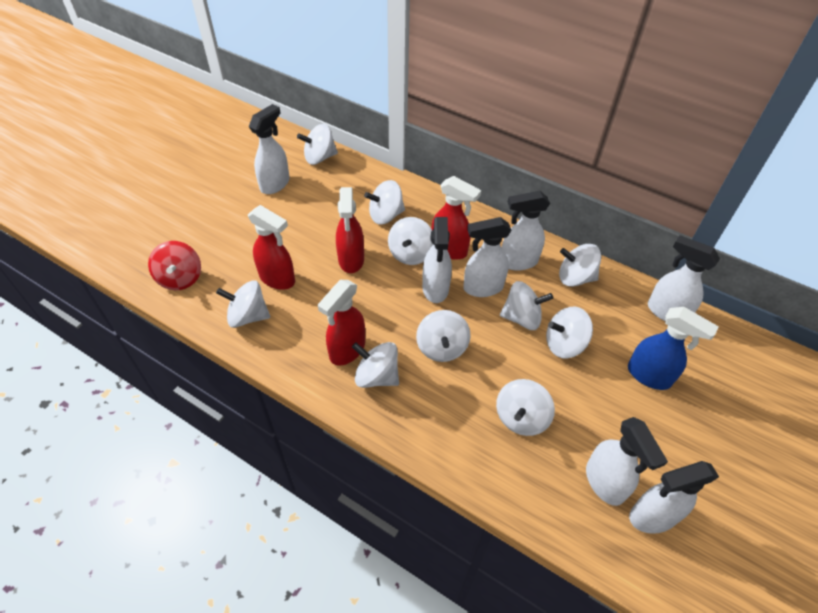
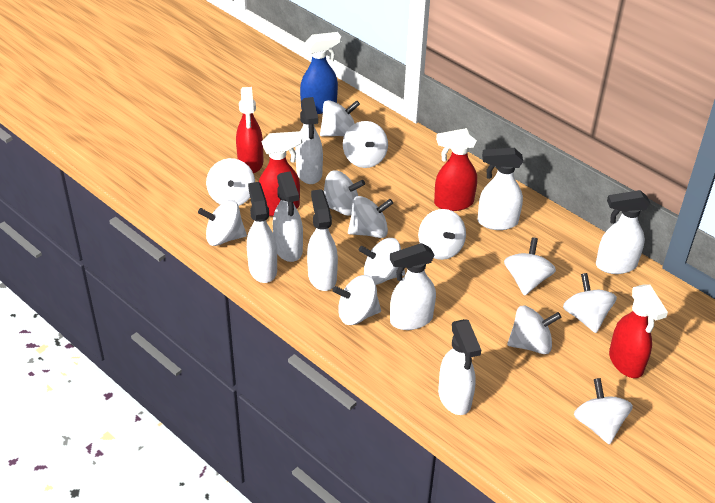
red spinning top: [148,241,201,290] = 1 -> none = 0
white spinning top: [216,281,270,328] [297,124,338,165] [352,342,399,388] [364,180,405,224] [388,217,433,265] [416,310,471,362] [496,379,555,436] [500,281,553,330] [546,307,593,359] [559,244,601,287] = 10 -> [198,200,247,246] [206,158,255,206] [320,100,360,136] [324,170,365,216] [333,275,381,325] [343,121,388,168] [348,196,393,238] [359,238,405,285] [418,209,466,260] [504,237,556,296] [507,306,561,354] [563,273,617,333] [574,378,633,445] = 13
white spray bottle: [249,104,290,194] [422,217,452,303] [463,217,511,297] [502,191,550,271] [586,417,668,506] [629,461,719,534] [648,235,720,321] = 7 -> [247,182,277,283] [273,171,303,262] [295,97,323,184] [307,189,338,291] [390,243,436,330] [438,319,481,415] [477,148,523,230] [596,190,651,274] = 8

